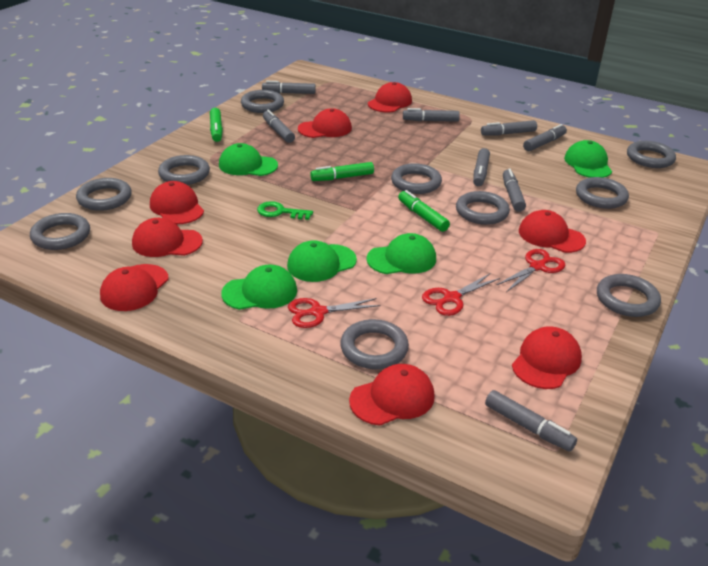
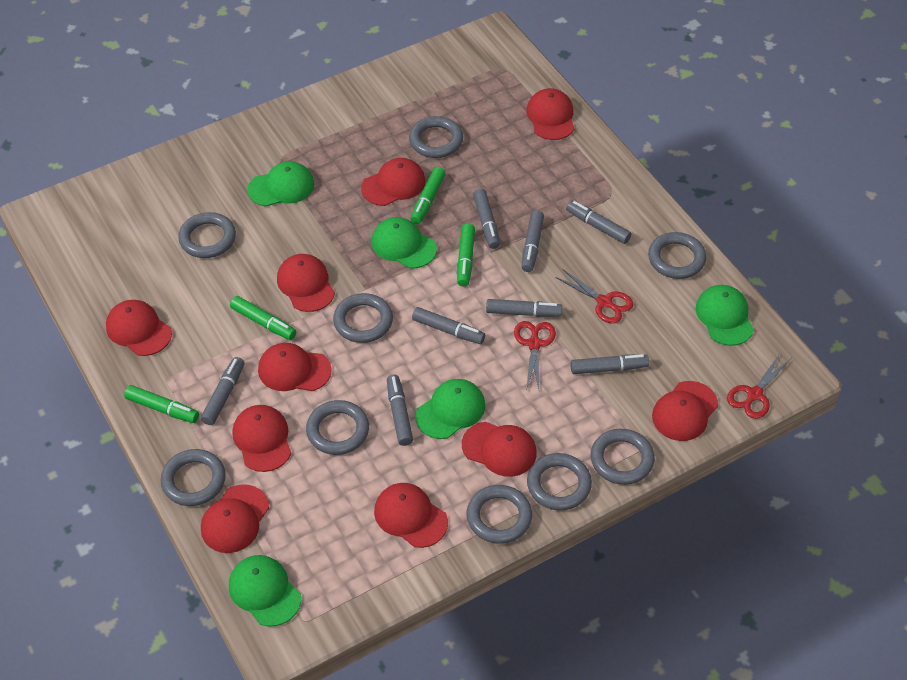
green key: [257,201,313,220] = 1 -> none = 0
green marker: [210,108,223,142] [310,162,374,181] [398,190,450,232] = 3 -> [124,385,199,423] [230,296,296,340] [411,167,446,224] [457,223,475,287] = 4
grey ring: [30,213,90,250] [76,178,132,211] [158,155,210,185] [241,90,284,113] [340,319,409,369] [391,163,442,194] [456,191,510,225] [576,177,629,209] [597,274,661,317] [627,141,676,168] = 10 -> [161,449,226,506] [178,212,236,258] [306,400,369,455] [333,293,393,343] [409,116,463,158] [467,485,532,544] [527,453,592,510] [591,429,655,485] [648,232,706,279] = 9
red cap: [100,264,169,311] [132,218,203,257] [150,181,204,224] [298,108,352,138] [349,364,435,426] [368,82,412,112] [512,327,582,389] [519,210,586,253] = 8 -> [106,300,172,356] [201,484,269,553] [232,405,291,472] [258,343,332,391] [277,254,335,312] [361,158,426,206] [374,483,448,548] [462,422,537,477] [526,88,574,140] [652,381,718,441] = 10

